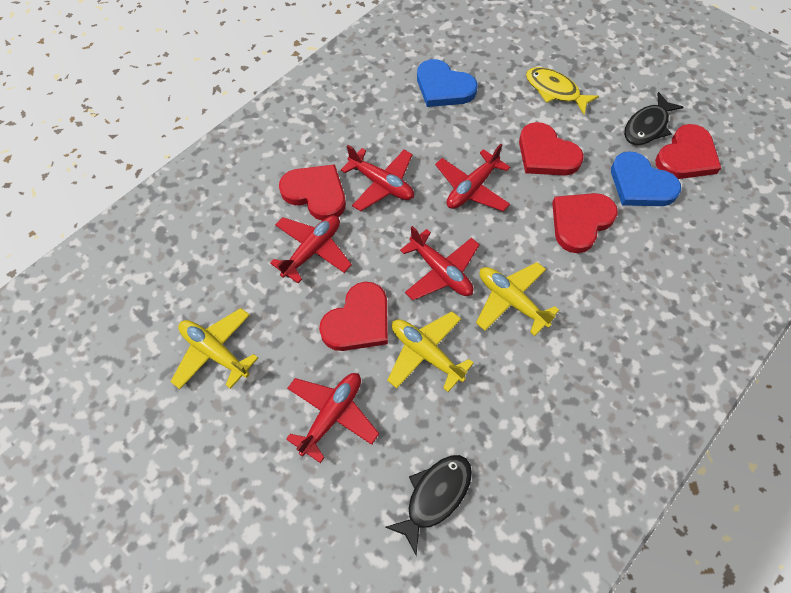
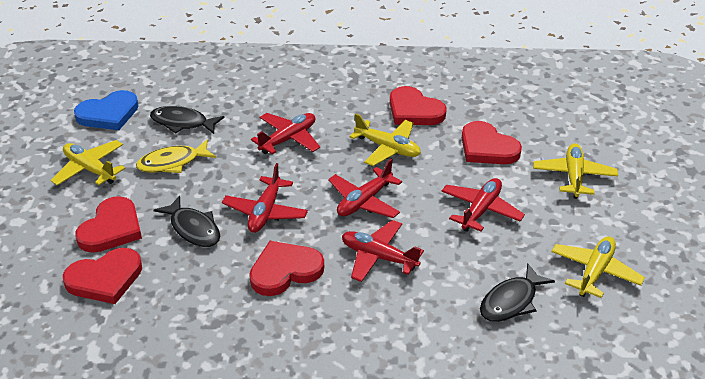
black fish: [385,455,472,556] [624,92,683,145] = 2 -> [150,106,224,134] [154,196,220,247] [480,263,555,322] = 3
blue heart: [417,59,478,107] [611,151,681,206] = 2 -> [74,90,139,130] = 1
yellow plane: [170,308,258,389] [387,311,474,392] [476,262,559,336] = 3 -> [50,140,125,185] [349,113,421,166] [533,143,618,199] [551,237,645,298] = 4

